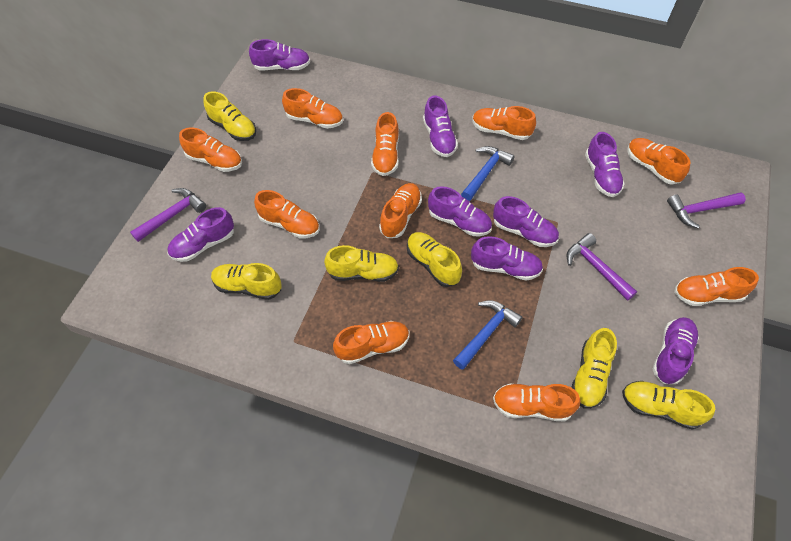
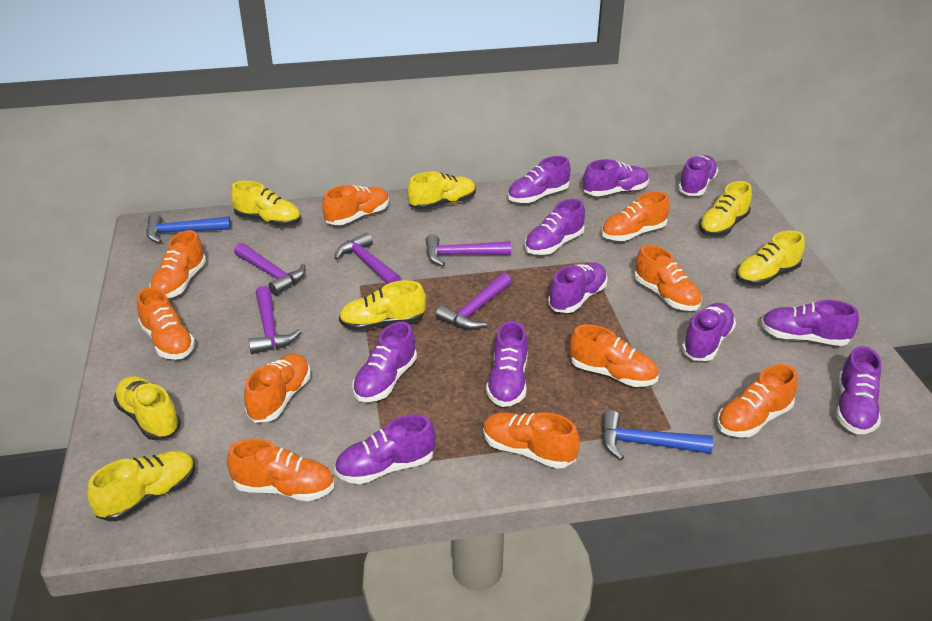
purple hammer: [130,188,206,242] [566,233,637,301] [667,192,746,228] = 3 -> [234,243,306,296] [248,286,301,354] [334,233,401,284] [425,234,511,266] [436,273,512,330] = 5
purple shoe: [168,207,234,262] [249,39,310,70] [423,96,458,157] [428,186,492,236] [471,236,543,281] [493,196,559,247] [585,132,625,197] [653,317,699,384] = 8 -> [334,414,436,484] [352,322,417,402] [486,321,528,407] [508,156,570,203] [525,199,585,255] [548,263,608,313] [583,159,649,196] [678,155,718,196] [682,303,736,361] [761,300,859,346] [836,346,881,434] = 11
yellow shoe: [203,91,256,141] [211,263,282,300] [324,245,399,282] [407,232,462,287] [571,328,617,409] [622,381,715,430] = 6 -> [87,450,196,522] [113,376,181,440] [231,181,301,226] [339,280,426,331] [407,171,476,210] [699,181,752,236] [736,230,805,286] = 7

